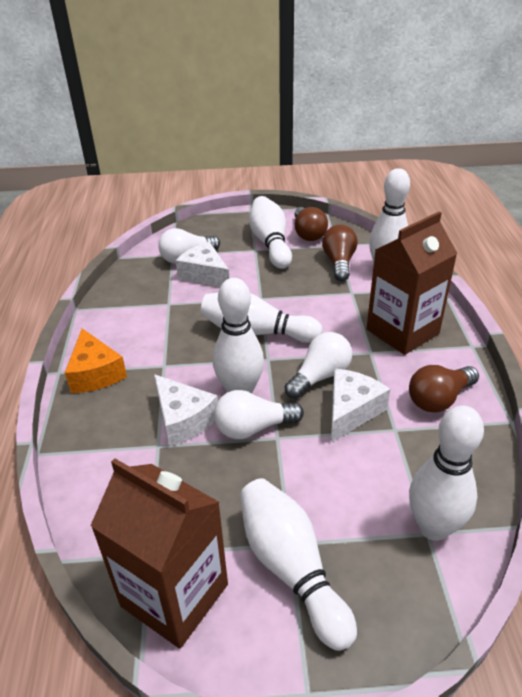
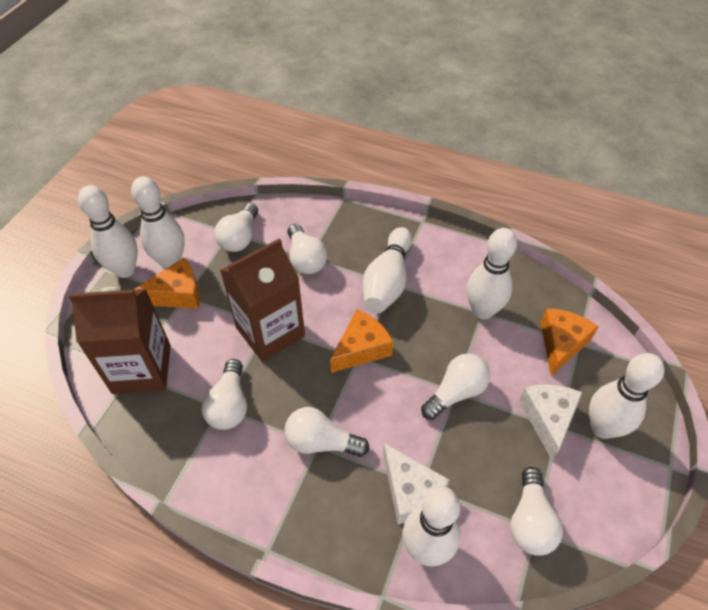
brown light bulb: [294,207,328,241] [322,225,358,281] [409,365,479,413] = 3 -> none = 0
orange cheese: [65,328,127,393] = 1 -> [134,258,200,309] [330,309,393,373] [540,308,599,376] = 3
white cheese: [154,374,218,447] [176,242,229,287] [331,369,390,442] = 3 -> [383,443,450,525] [519,384,582,460] = 2
white light bulb: [158,228,220,264] [214,390,304,439] [285,332,352,399] = 3 -> [201,359,247,430] [214,203,258,252] [284,407,369,457] [288,224,327,274] [421,354,490,420] [510,467,563,556] = 6

